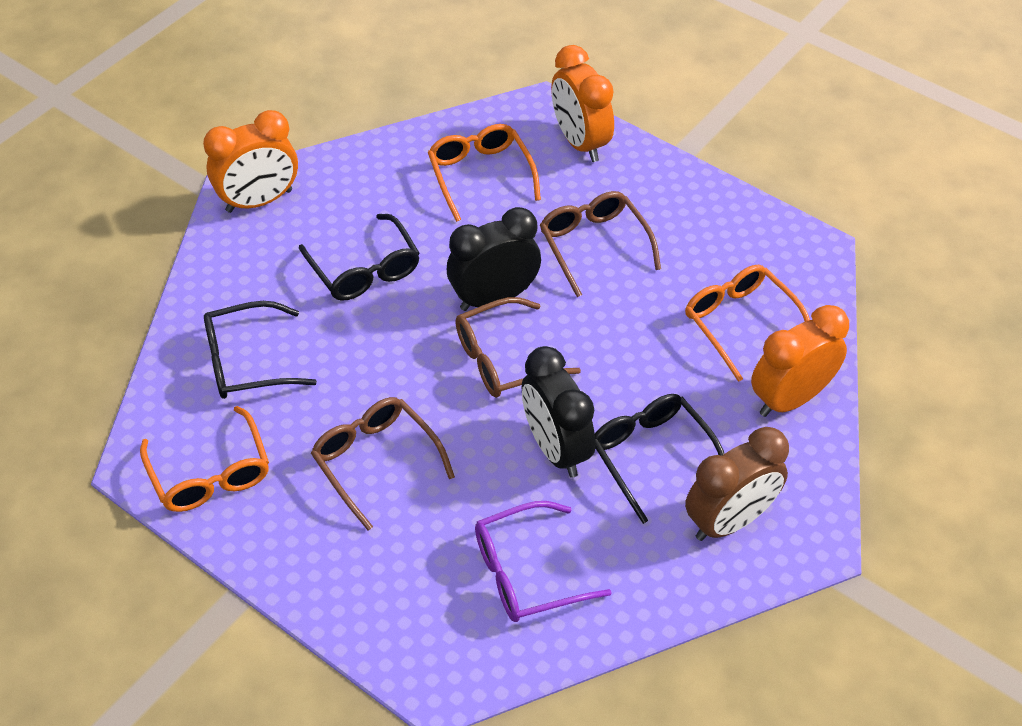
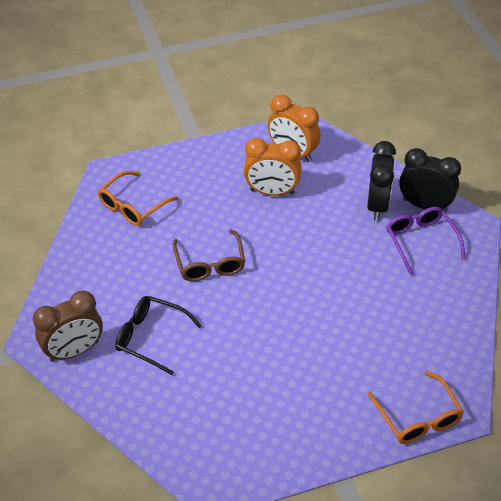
black glasses: [204,301,317,399] [299,214,420,301] [595,394,724,524] = 3 -> [115,296,202,375] = 1
brown glasses: [311,397,455,531] [455,297,581,398] [540,191,661,297] = 3 -> [172,229,245,282] = 1
orange clock: [203,110,298,213] [551,45,614,162] [751,305,849,417] = 3 -> [244,138,302,196] [268,95,321,162] = 2
orange glasses: [140,406,269,512] [428,124,541,222] [685,265,810,382] = 3 -> [98,171,179,226] [368,371,464,444] = 2

